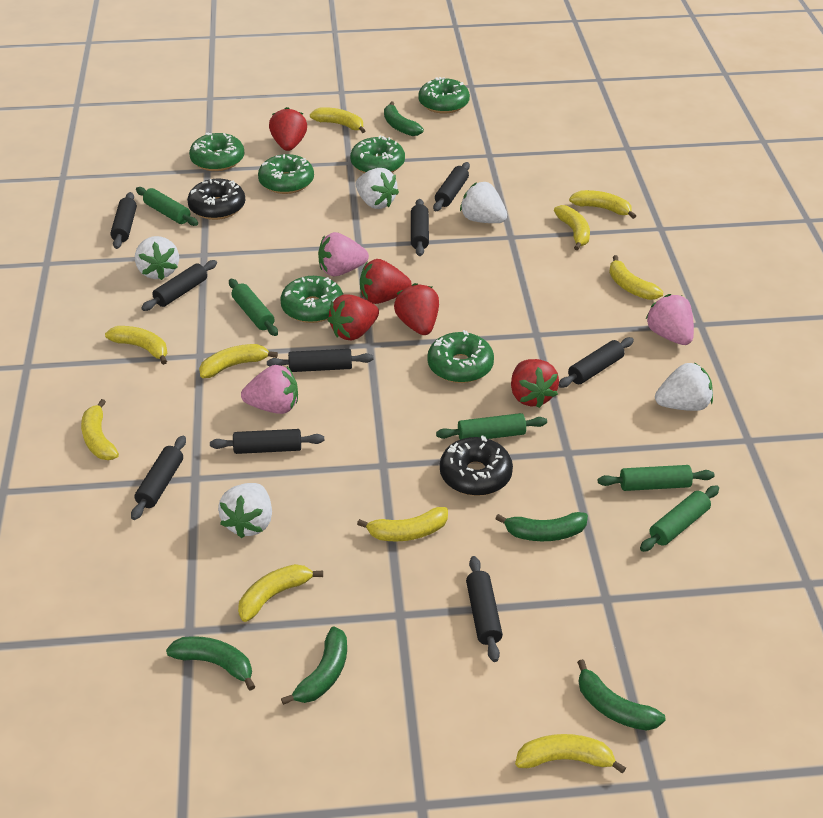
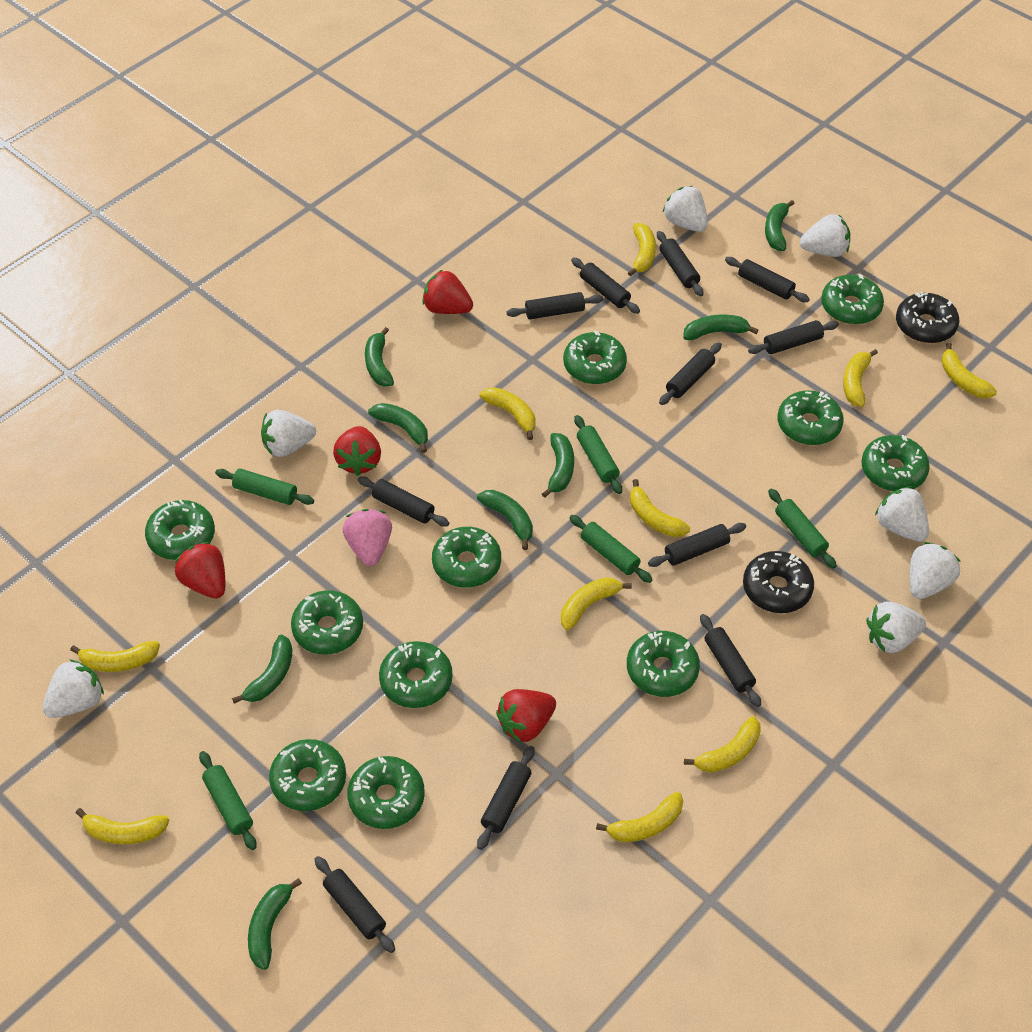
black rolling pin: [110,192,137,249] [131,436,186,520] [141,260,217,311] [210,429,324,454] [267,349,374,372] [411,199,429,256] [433,162,470,211] [466,556,503,662] [559,337,634,388] = 9 -> [314,856,395,953] [358,476,449,527] [477,746,534,850] [507,292,603,319] [571,257,640,314] [648,523,746,567] [657,231,704,297] [659,343,722,405] [700,614,761,707] [725,257,810,302] [748,320,839,354] = 11
green banana: [166,636,255,691] [281,626,347,705] [384,102,424,136] [495,512,588,541] [577,659,666,731] = 5 -> [232,635,292,704] [248,878,302,970] [365,327,394,387] [368,403,428,453] [477,490,533,550] [542,433,574,498] [683,315,758,340] [765,200,795,251] = 8
green donut: [189,133,244,171] [258,154,314,194] [280,276,343,323] [350,135,405,173] [418,77,470,114] [427,330,494,383] = 6 -> [145,499,215,560] [269,739,346,811] [291,590,363,654] [347,756,425,829] [379,641,453,708] [432,527,501,587] [563,331,627,384] [627,631,700,697] [778,390,844,445] [821,274,884,324] [861,435,930,491] = 11
pink strawberry: [241,365,298,414] [318,232,369,276] [646,294,694,345] = 3 -> [343,509,392,566] = 1
red strawberry: [269,107,307,151] [328,294,379,341] [360,259,412,304] [394,283,439,335] [511,359,559,408] = 5 -> [175,542,225,599] [333,426,381,476] [422,270,473,314] [496,689,556,743] = 4
white strawberry: [135,236,179,280] [218,483,272,538] [356,168,399,209] [460,182,507,223] [655,363,713,411] = 5 -> [43,659,104,718] [261,410,316,457] [663,186,708,232] [800,214,850,257] [866,601,926,653] [875,486,929,542] [910,542,961,599] = 7

